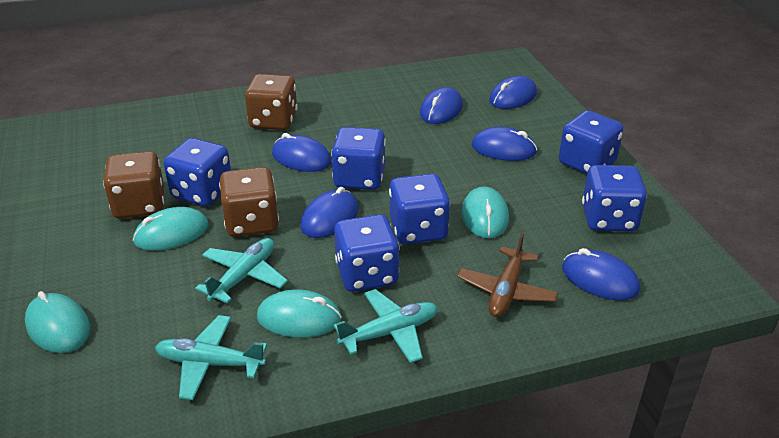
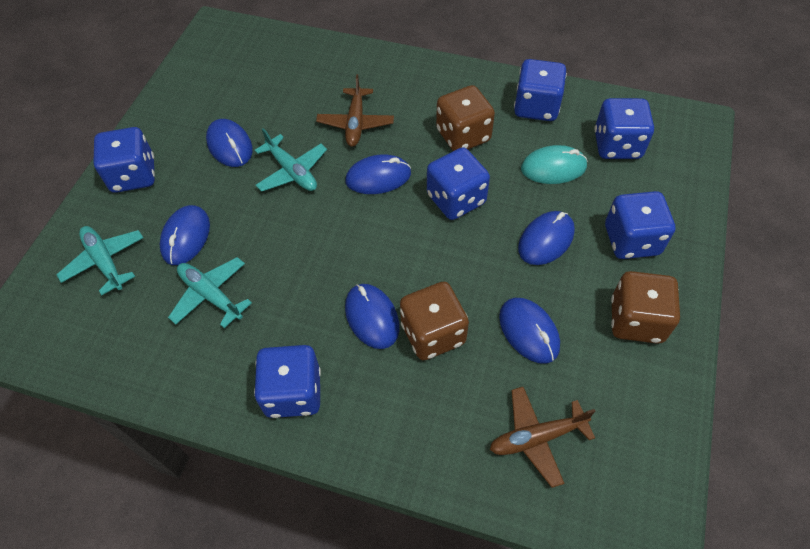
brown plane: [457,233,558,317] = 1 -> [316,74,394,147] [490,387,596,488] = 2
turquoise mouse: [25,291,90,353] [133,207,209,251] [257,289,342,338] [462,186,509,239] = 4 -> [521,145,587,184] = 1

